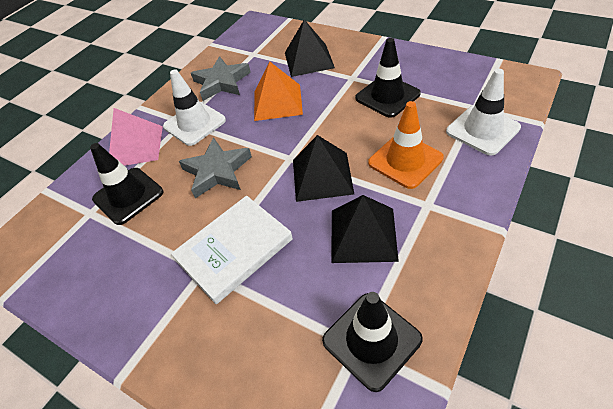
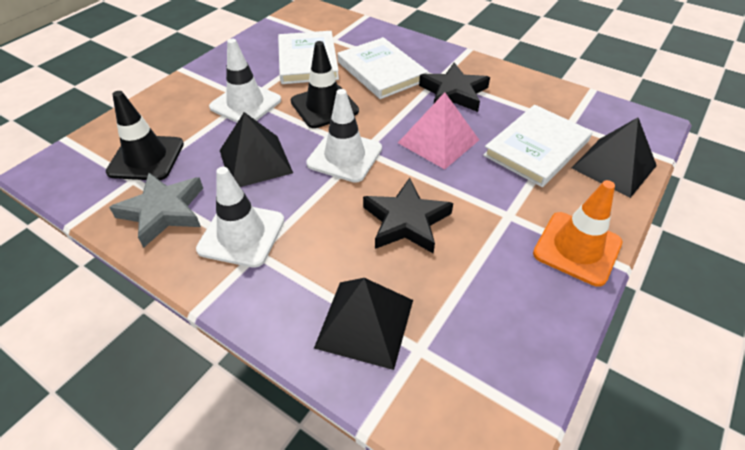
black star: none = 0 -> [363,178,453,253] [419,63,490,112] = 2
black traffic cone: [90,143,163,225] [322,292,423,392] [355,38,421,118] = 3 -> [106,91,184,180] [291,41,359,128] = 2
grey star: [179,137,252,198] [191,56,251,101] = 2 -> [109,173,203,248] = 1
orange pyramid: [254,61,303,121] = 1 -> none = 0
white book: [171,196,293,304] = 1 -> [278,31,339,84] [337,37,428,99] [483,105,592,187] = 3
white traffic cone: [163,69,226,146] [446,69,521,156] = 2 -> [196,167,284,268] [209,39,281,123] [306,89,382,183] = 3

